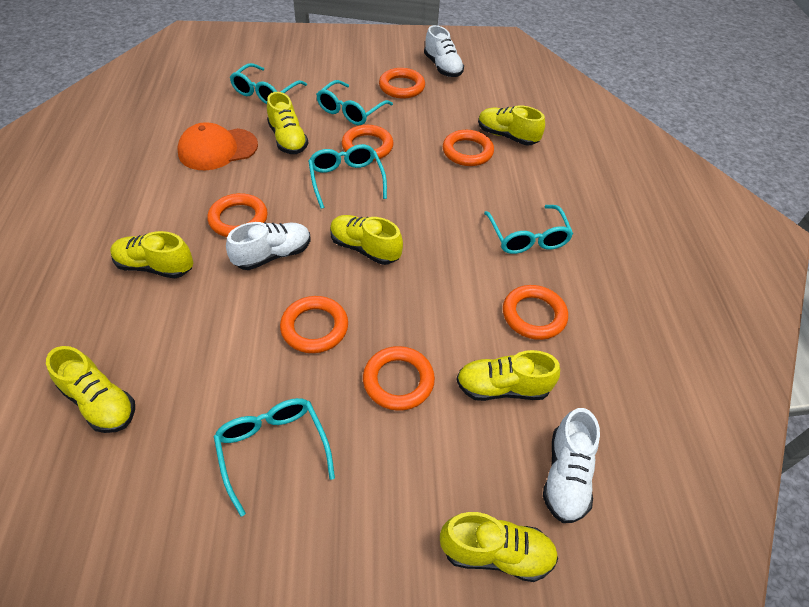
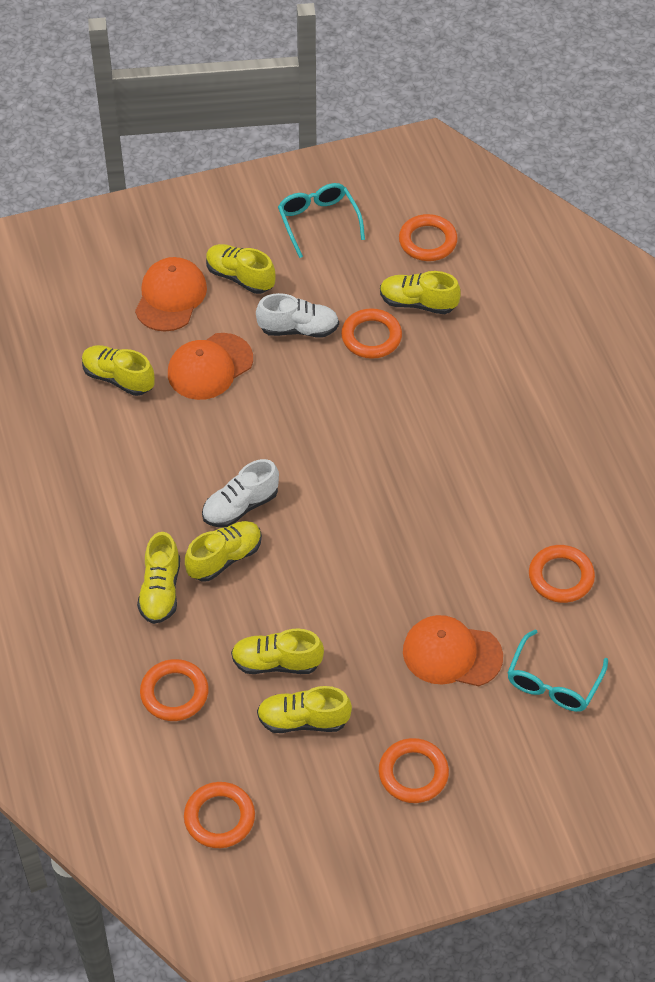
orange cap: [178,122,258,170] = 1 -> [135,257,207,332] [168,333,253,400] [403,615,503,686] = 3
orange ring: [207,193,268,237] [280,296,348,353] [342,125,393,161] [363,346,435,411] [379,68,425,99] [443,130,494,166] [503,285,568,340] = 7 -> [140,659,209,721] [184,782,255,848] [341,308,402,359] [379,738,449,803] [399,214,458,261] [529,545,595,603] = 6
turquoise glasses: [214,398,335,517] [230,63,307,104] [308,144,387,209] [316,80,393,125] [484,205,573,254] = 5 -> [278,183,365,258] [507,630,608,712] = 2
white shoe: [226,222,311,270] [424,25,464,77] [543,408,600,523] = 3 -> [202,459,279,528] [256,293,339,337] = 2

